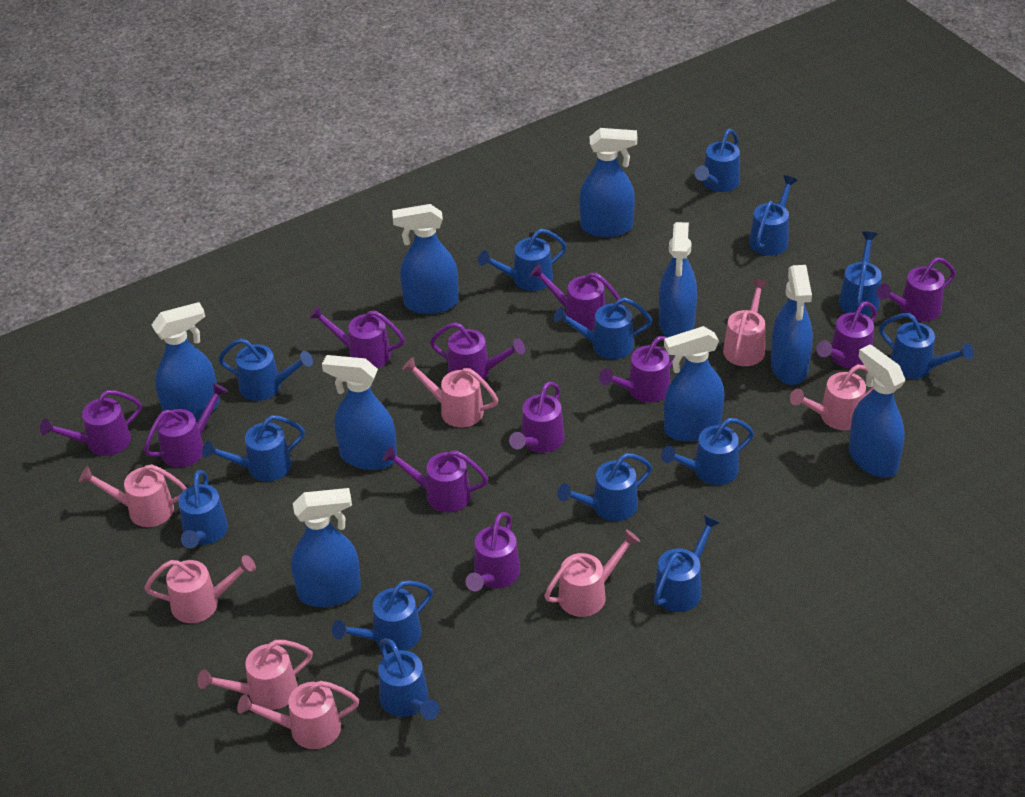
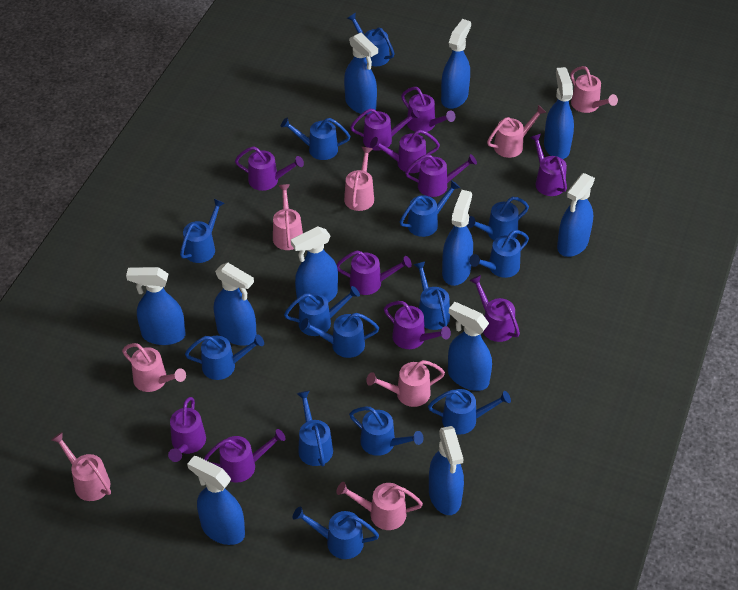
blue spray bottle: [152,302,219,421] [291,488,361,607] [322,355,397,470] [392,204,459,314] [579,128,637,237] [659,222,697,337] [664,326,724,442] [770,265,813,385] [849,344,905,478] = 9 -> [126,267,186,345] [187,456,245,545] [214,263,257,346] [291,226,338,304] [344,33,378,115] [429,426,464,515] [441,19,471,109] [442,190,473,286] [448,302,492,391] [544,67,574,159] [557,173,595,257] = 11

